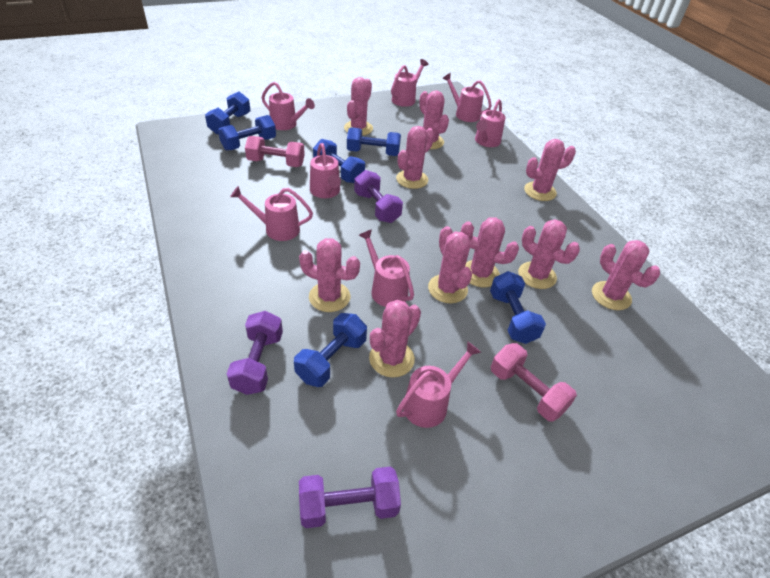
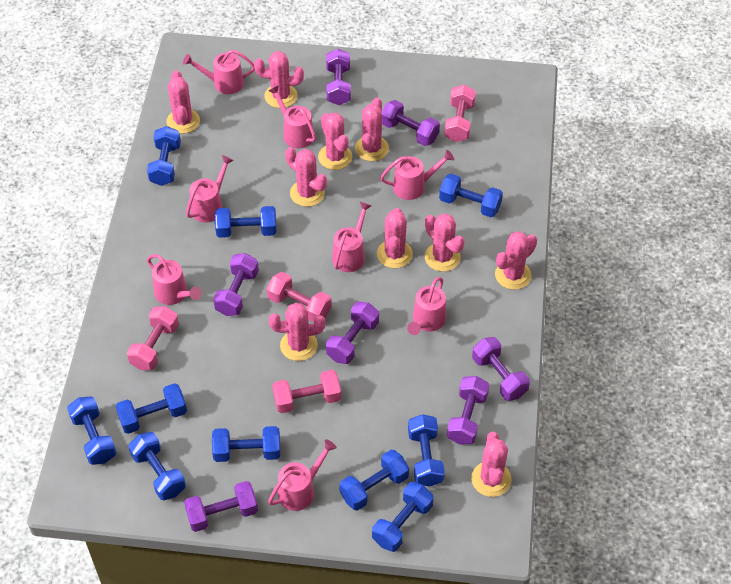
blue dumbbell: [205,92,251,134] [218,115,276,151] [294,313,367,387] [313,139,365,183] [347,127,401,156] [490,271,546,344] = 6 -> [67,397,116,465] [116,383,187,434] [128,432,186,500] [147,126,181,186] [212,426,280,462] [215,206,276,238] [339,450,409,510] [372,482,434,552] [408,414,445,487] [439,174,503,217] = 10
pink dumbbell: [245,136,305,167] [491,343,577,422] = 2 -> [127,306,179,370] [267,272,332,322] [272,370,341,414] [444,85,476,142] = 4
purple dumbbell: [227,311,283,395] [299,467,401,528] [354,170,403,223] = 3 -> [184,481,258,532] [213,253,259,316] [326,49,351,105] [326,302,379,364] [382,100,440,146] [447,376,489,445] [472,337,530,401] = 7

